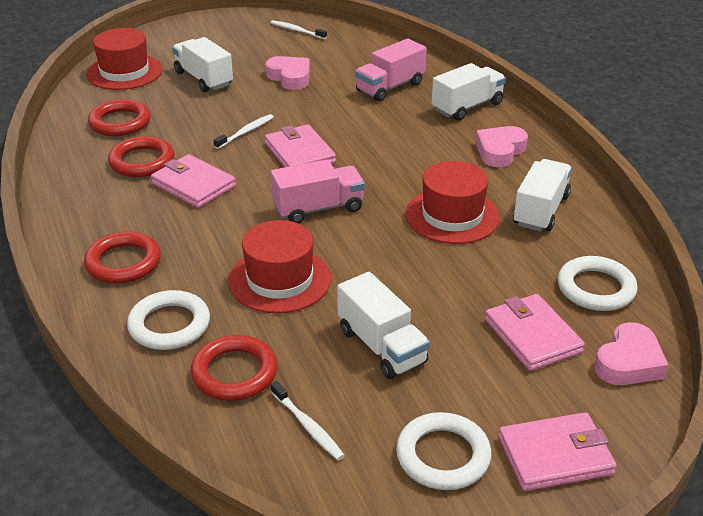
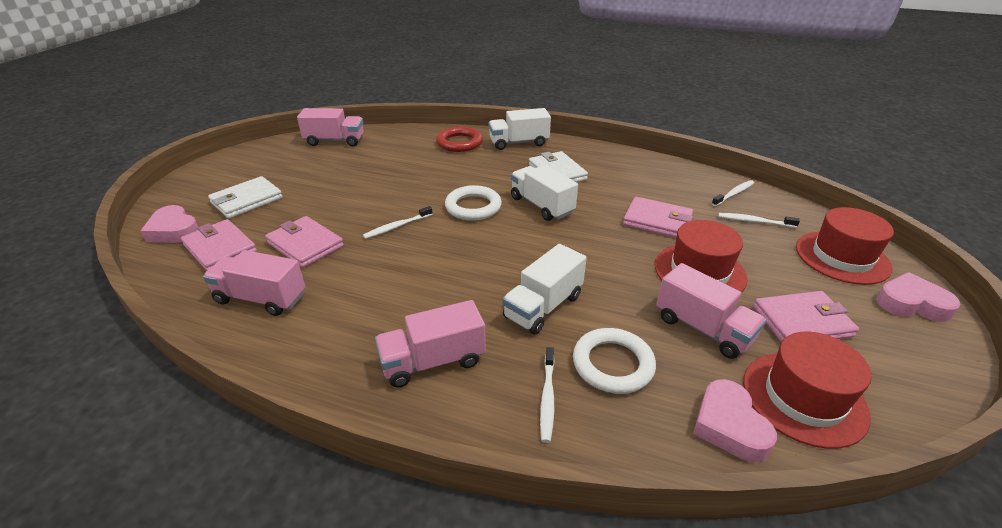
pink truck: [271,159,365,223] [355,38,427,102] = 2 -> [203,250,306,316] [297,108,364,147] [375,300,486,388] [656,263,767,359] = 4
red ring: [84,231,161,284] [88,99,151,136] [108,136,174,177] [191,335,278,401] = 4 -> [436,127,483,152] = 1
white ring: [127,290,210,350] [396,412,491,490] [558,256,637,311] = 3 -> [445,185,502,221] [573,328,656,394] = 2
white toothbrush: [214,114,274,149] [271,20,327,39] [271,381,345,460] = 3 -> [363,206,433,239] [540,347,554,443] [712,180,754,206] [718,213,800,228] = 4
white truck: [172,37,233,92] [337,272,430,379] [432,63,506,121] [513,159,572,232] = 4 -> [489,108,551,150] [502,244,587,334] [511,165,578,221] = 3
white wallet: none = 0 -> [208,176,283,219] [529,151,588,182] = 2

